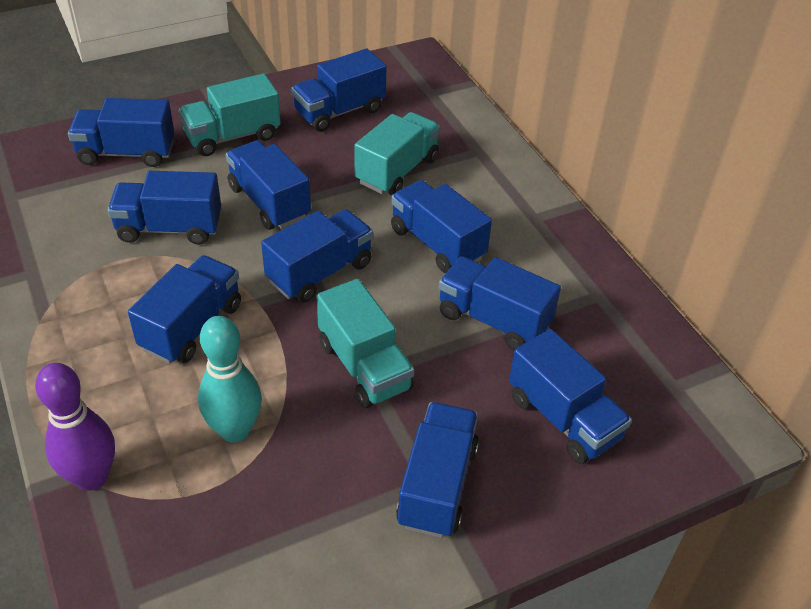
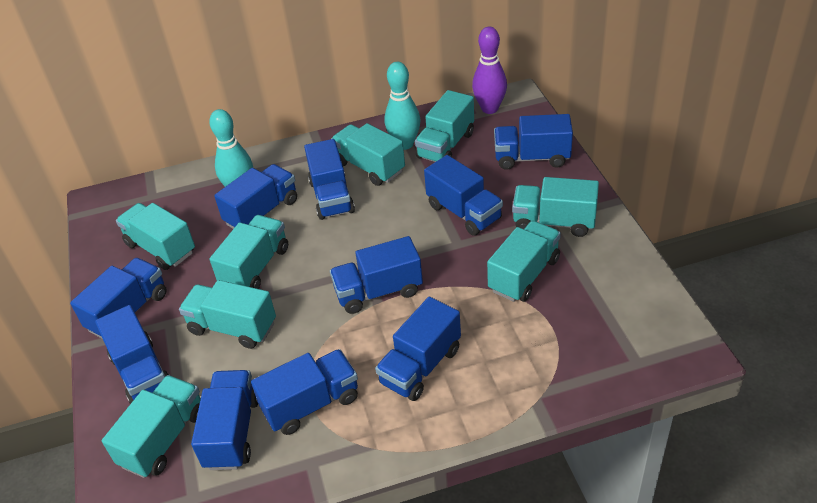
turquoise bowling pin: [198,316,262,443] = 1 -> [209,109,253,187] [385,62,421,150] = 2
turquoise truck: [179,73,281,156] [317,279,414,408] [354,112,440,195] = 3 -> [102,375,201,478] [116,203,195,270] [179,280,276,349] [209,215,288,289] [331,123,405,186] [415,90,474,162] [487,221,561,302] [512,177,599,237] = 8

